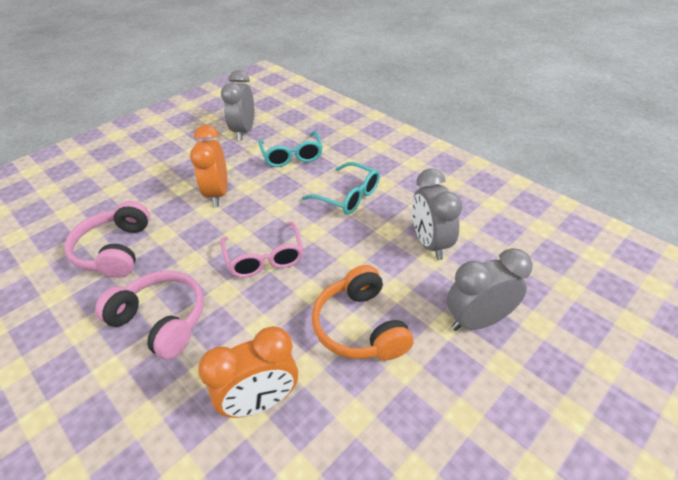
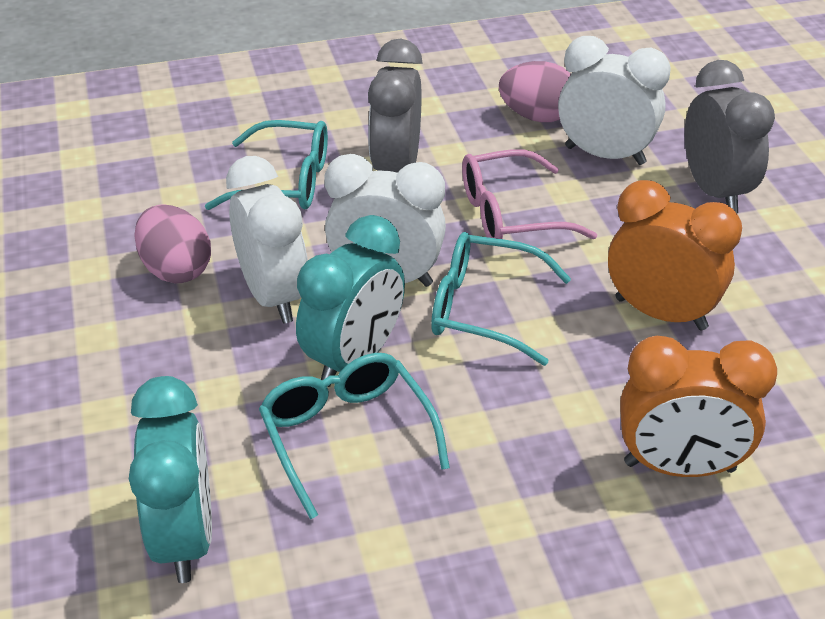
grey clock: [221,70,254,141] [412,168,462,260] [447,248,533,331] = 3 -> [368,39,423,173] [685,60,775,213] = 2
orange headphones: [312,265,414,360] = 1 -> none = 0
pink egg: none = 0 -> [134,205,211,284] [499,61,571,122] = 2
pink headphones: [64,201,150,278] [95,270,204,359] = 2 -> none = 0
turquoise clock: none = 0 -> [129,376,212,583] [296,215,405,387] = 2
turquoise glasses: [258,131,323,167] [302,162,380,214] = 2 -> [205,120,328,210] [259,353,450,519] [431,232,571,366] = 3
white clock: none = 0 -> [226,156,308,324] [325,154,446,287] [558,36,671,165] = 3

